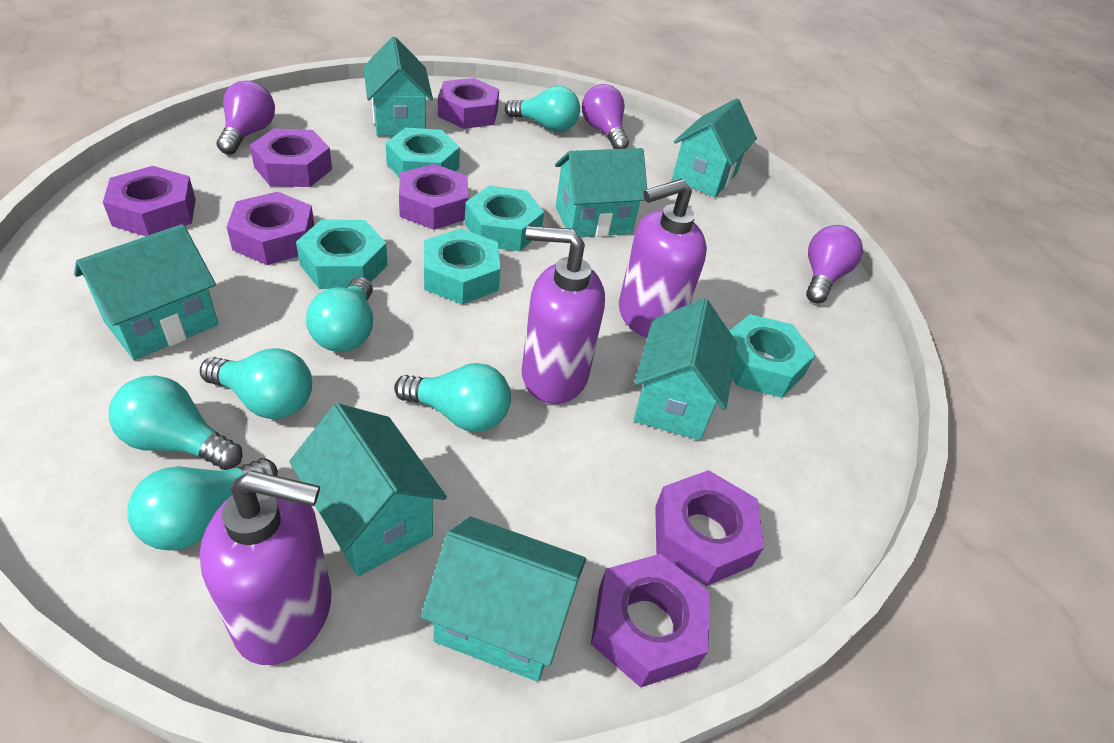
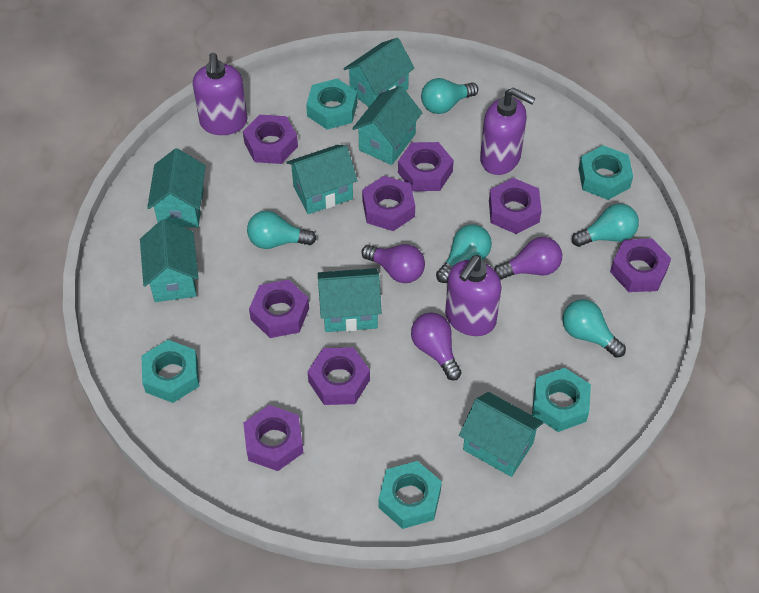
purple nut: [103,166,196,236] [227,192,314,265] [250,128,332,187] [399,164,469,230] [438,78,499,129] [591,554,710,688] [655,470,764,586] = 7 -> [243,115,298,164] [243,405,304,471] [249,279,309,338] [308,347,370,405] [362,176,415,231] [398,142,454,191] [489,178,542,234] [610,239,671,292] = 8
turquoise light bulb: [109,375,242,470] [128,458,278,551] [200,348,312,419] [306,277,373,352] [394,363,511,432] [505,86,580,132] = 6 -> [247,211,316,249] [421,78,478,114] [436,224,492,283] [563,299,626,358] [572,203,639,247] = 5

